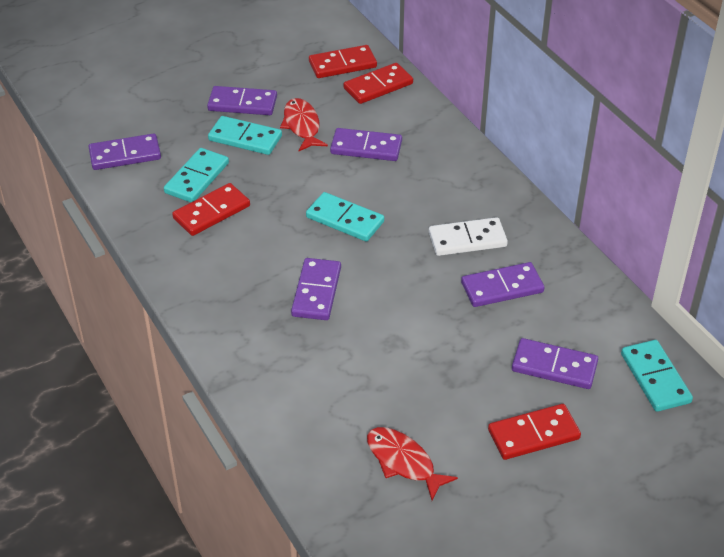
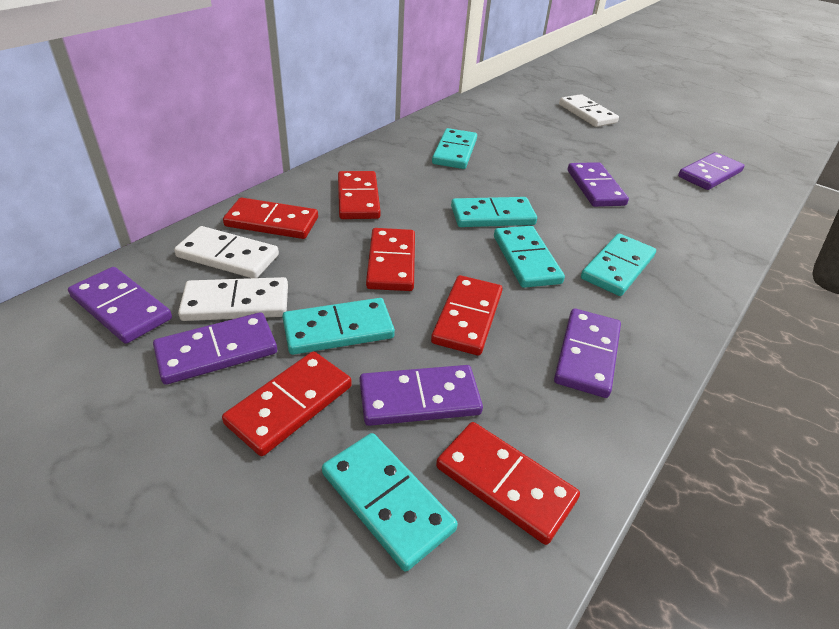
red domino: [172,183,250,236] [309,45,377,78] [343,63,413,104] [488,404,581,460] = 4 -> [222,351,352,456] [223,197,318,239] [338,171,381,219] [366,228,415,291] [431,275,503,356] [436,422,580,545] = 6
red fish: [280,98,328,151] [367,427,458,501] = 2 -> none = 0
turquoise domino: [164,148,229,202] [208,116,282,155] [306,192,384,242] [621,340,693,412] = 4 -> [282,298,395,355] [322,433,458,572] [432,128,477,169] [451,197,537,227] [494,226,565,288] [581,234,656,296] = 6
white domino: [429,217,508,256] = 1 -> [174,226,279,278] [178,277,288,321] [559,94,619,127] = 3

